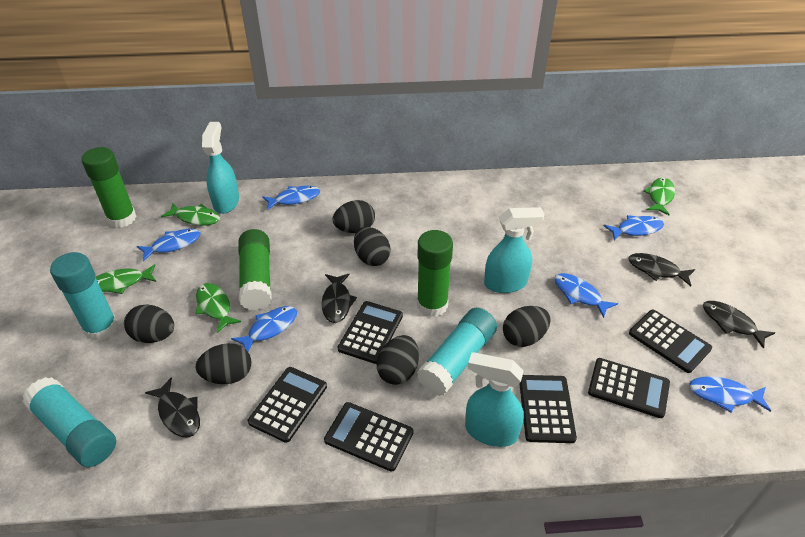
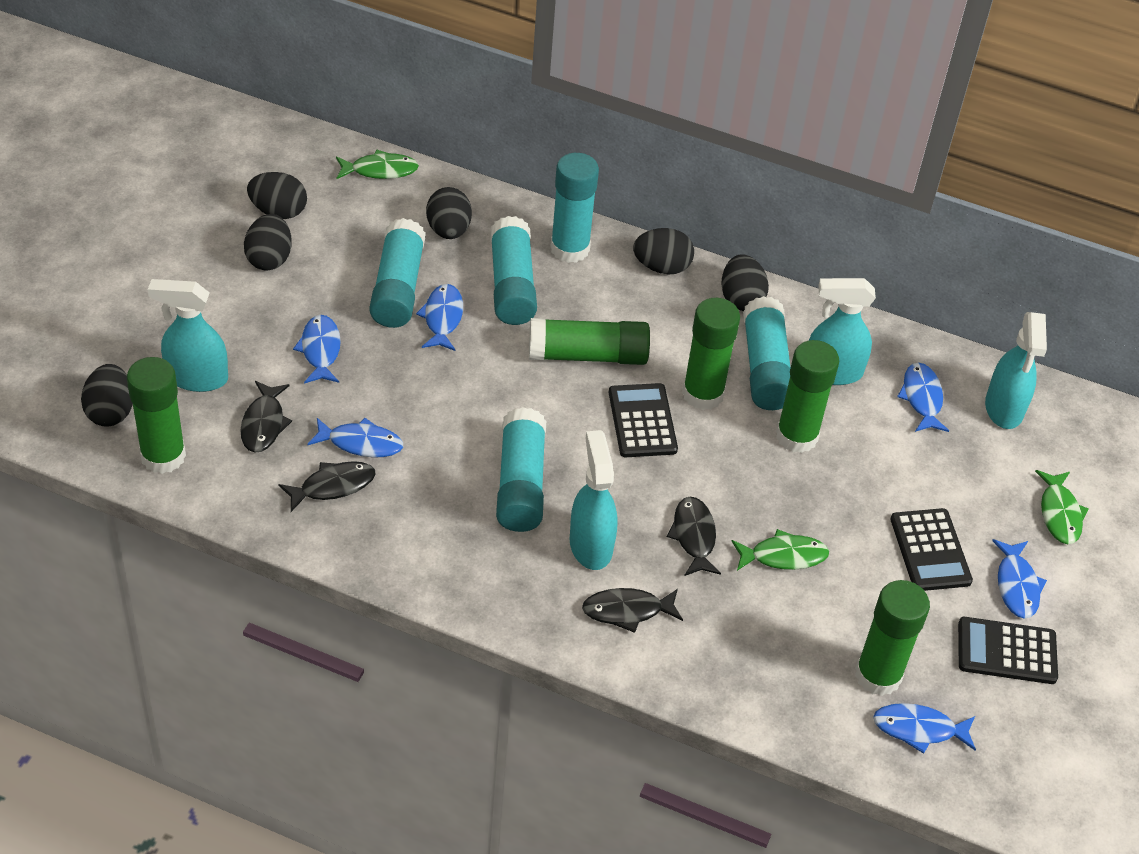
black calculator: [248,367,327,443] [324,402,413,472] [338,301,403,364] [519,375,577,443] [588,358,670,418] [629,309,712,373] = 6 -> [609,383,678,457] [890,508,973,591] [958,617,1058,684] = 3
green fish: [96,264,156,294] [161,203,220,225] [196,283,241,333] [644,178,675,215] = 4 -> [336,150,419,179] [731,529,829,571] [1035,470,1089,544] = 3
green glue stick: [82,147,137,228] [238,229,272,311] [417,230,453,317] = 3 -> [127,357,186,474] [529,318,650,365] [682,298,740,410] [776,340,839,453] [855,580,930,696] = 5
turquoise glue stick: [22,377,116,467] [50,252,118,341] [417,308,497,396] = 3 -> [369,218,426,328] [490,216,537,325] [496,407,546,532] [550,153,599,263] [743,296,791,410] = 5
turquoise spray bottle: [202,122,239,214] [465,352,524,447] [484,207,545,293] = 3 -> [148,279,228,392] [570,430,618,570] [809,278,876,385] [985,312,1047,429] = 4

